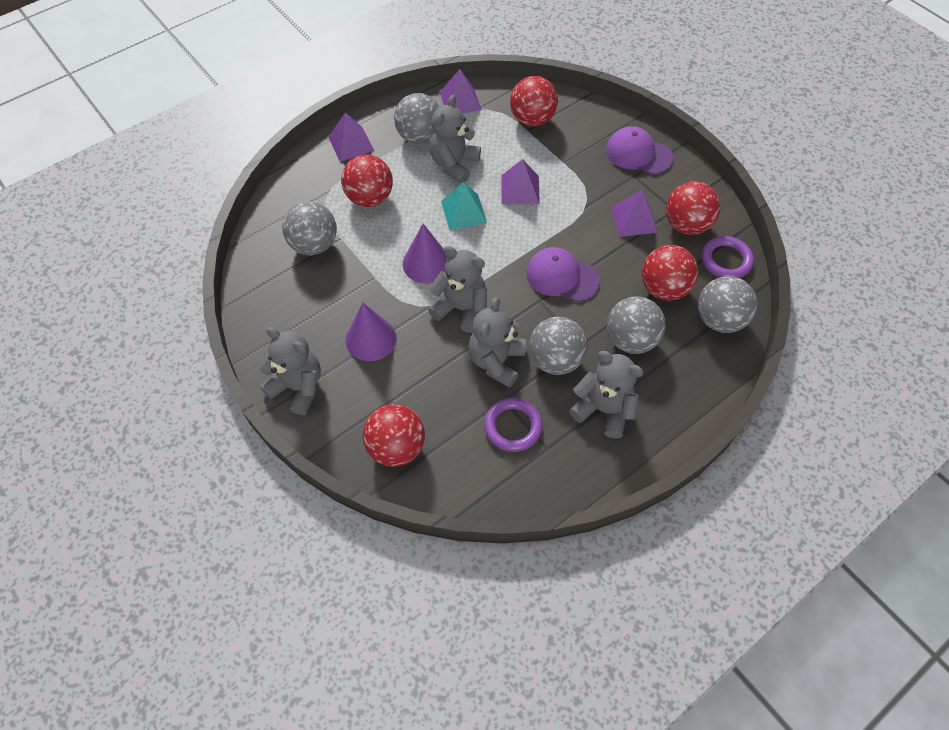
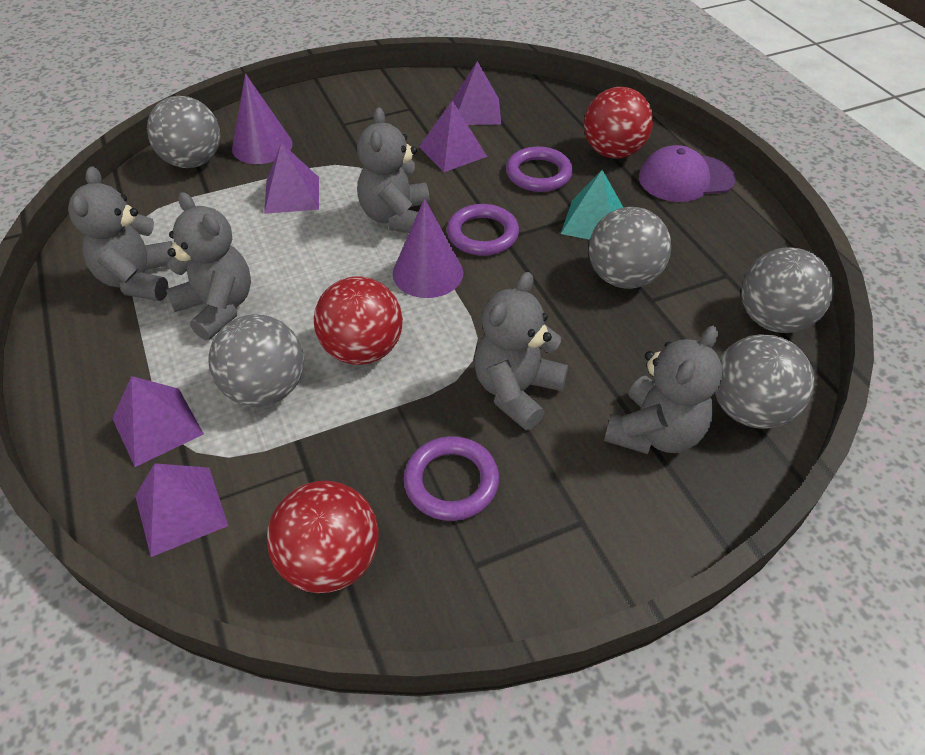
purple cap: [526,247,600,302] [606,126,673,175] = 2 -> [639,145,736,202] = 1
purple pyramid: [328,113,374,162] [440,69,481,114] [502,159,540,205] [611,190,658,237] = 4 -> [112,376,204,467] [135,463,228,557] [264,143,319,214] [419,100,487,172] [453,61,501,125] = 5
purple ring: [484,398,542,452] [702,236,754,278] = 2 -> [404,436,499,521] [447,204,519,256] [506,147,573,192] = 3
red ball: [341,154,393,207] [363,404,425,467] [510,76,558,127] [642,245,699,300] [666,181,720,235] = 5 -> [267,481,379,593] [314,276,403,365] [584,87,653,158] = 3

